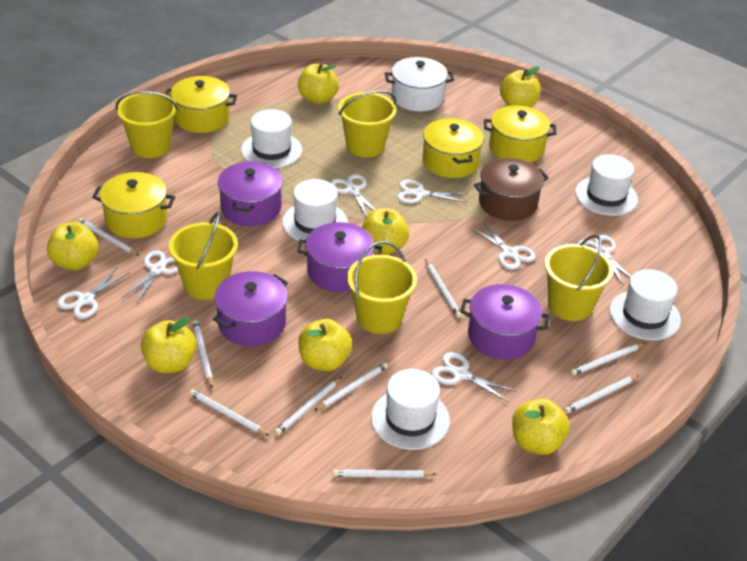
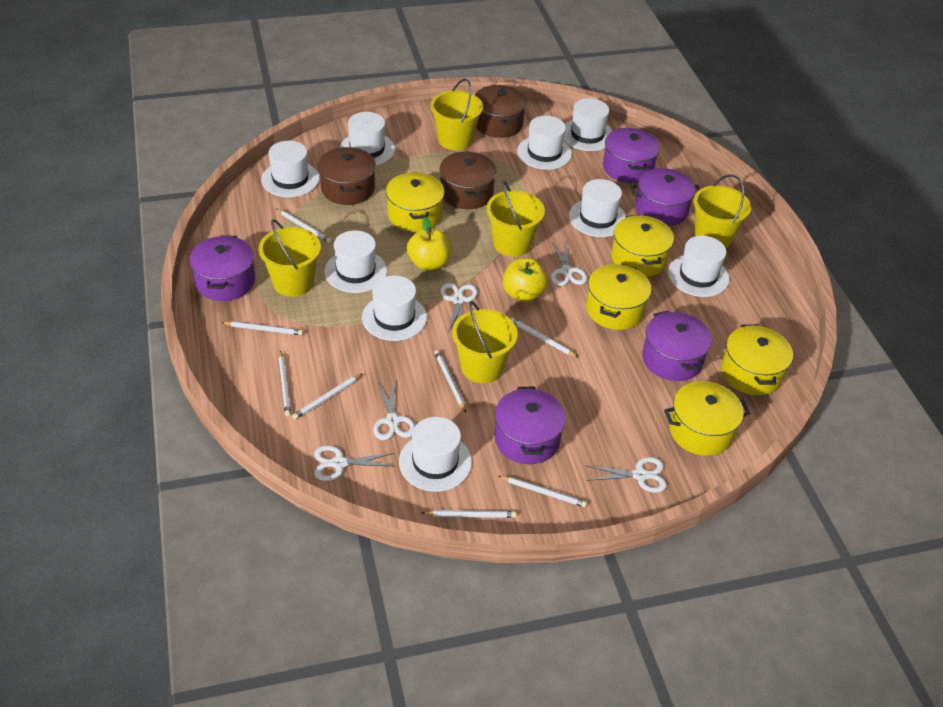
brown pot: [474,158,549,221] = 1 -> [318,147,376,205] [439,151,497,209] [475,85,527,138] = 3
purple pot: [213,271,288,346] [218,161,283,226] [297,222,382,292] [460,284,550,359] = 4 -> [189,235,255,301] [494,387,566,464] [603,128,660,183] [630,168,700,226] [642,310,712,381] = 5
white hat: [241,109,302,168] [282,179,348,241] [371,369,450,450] [575,154,638,216] [609,269,681,340] = 5 -> [261,141,319,197] [324,230,387,293] [340,112,395,165] [362,276,427,341] [399,417,472,492] [517,116,572,170] [564,98,612,151] [569,179,626,237] [668,236,729,297] = 9
white pencil: [78,218,139,256] [189,389,269,436] [193,320,213,388] [275,377,341,435] [314,362,388,411] [332,469,436,478] [425,259,462,318] [564,375,639,413] [570,343,645,376] = 9 -> [221,321,303,335] [276,209,332,243] [279,351,291,416] [292,373,363,419] [422,510,517,518] [434,350,466,412] [499,476,587,507] [511,318,579,358] = 8
white pot: [385,57,454,111] = 1 -> none = 0
white scissors: [57,266,130,319] [122,250,178,304] [331,174,375,217] [397,179,468,204] [431,352,516,402] [471,221,536,270] [578,235,631,285] = 7 -> [314,445,394,481] [373,382,415,440] [440,283,477,332] [551,239,587,286] [585,457,667,493] = 5
yellow apple: [47,222,99,271] [141,317,196,373] [298,63,339,104] [298,319,352,371] [362,208,409,255] [500,66,540,107] [512,399,570,455] = 7 -> [407,217,451,270] [503,258,548,302] = 2
yellow pot: [92,172,175,238] [165,76,237,133] [422,118,484,178] [484,105,556,163] = 4 -> [386,172,445,232] [586,264,651,330] [611,215,674,277] [664,381,751,456] [721,324,793,395] = 5

